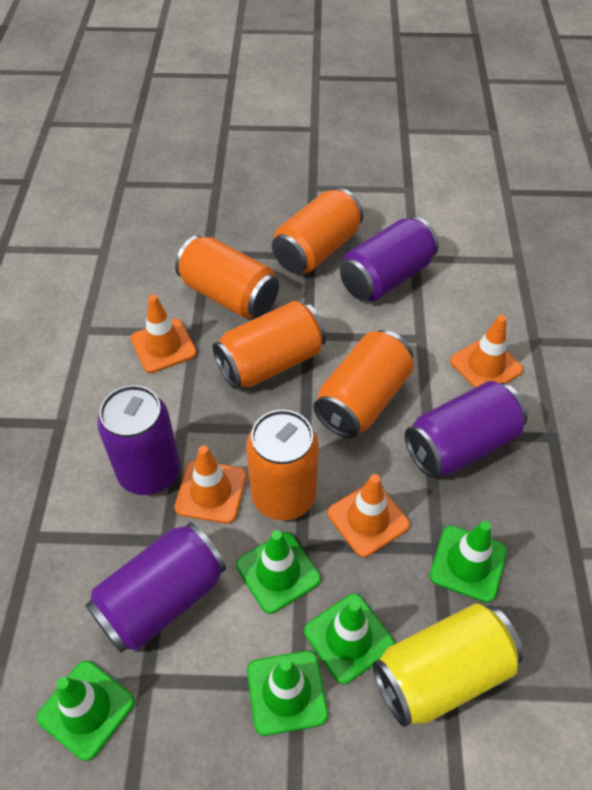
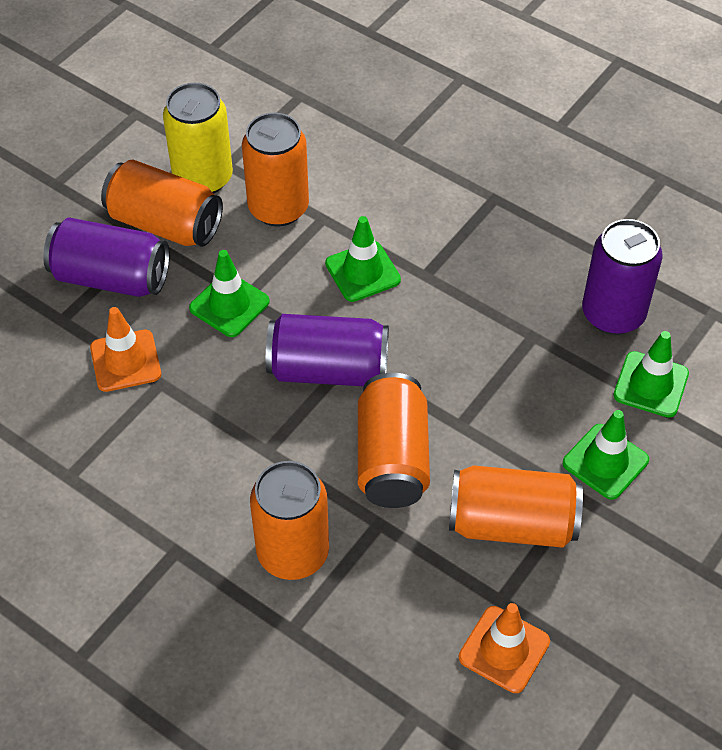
green traffic cone: [37,661,135,761] [236,530,321,614] [247,651,328,736] [304,594,394,684] [430,521,507,603] = 5 -> [189,250,270,337] [325,216,401,302] [563,410,649,500] [613,331,689,418] = 4
orange traffic cone: [130,295,197,373] [174,446,247,524] [327,474,410,557] [450,315,523,388] = 4 -> [90,307,161,392] [459,603,550,693] = 2
purple can: [85,522,226,653] [97,385,180,495] [340,216,439,301] [405,381,528,477] = 4 -> [43,217,170,297] [266,314,389,386] [582,219,663,335] = 3

